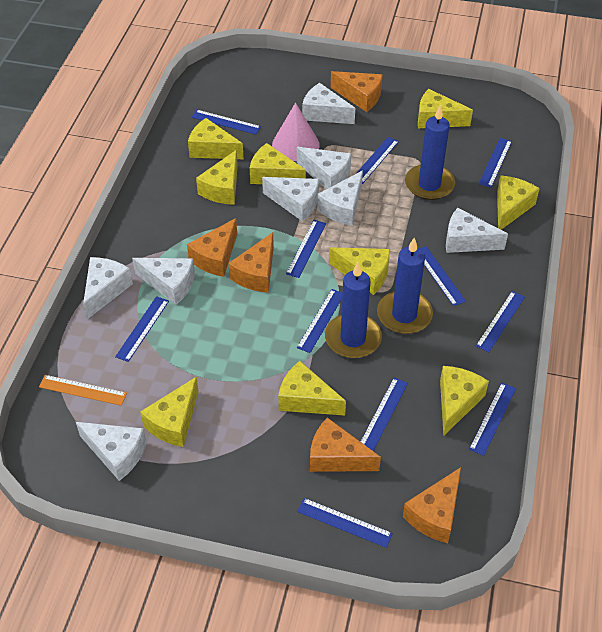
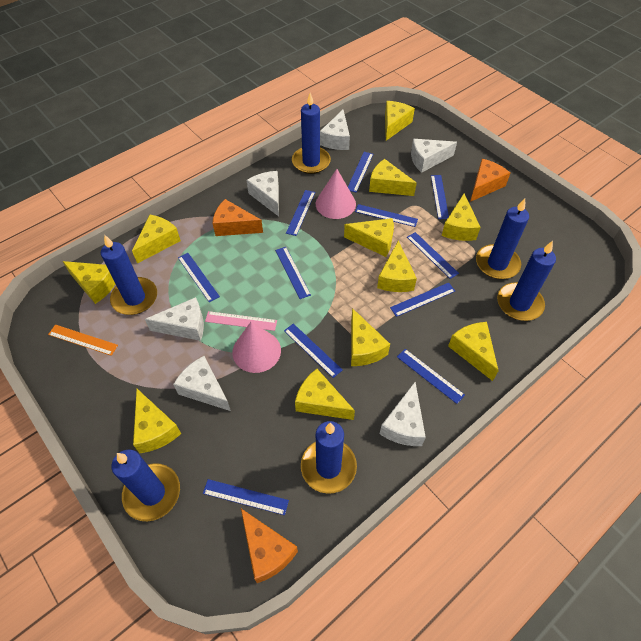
blue candle: [325,262,382,358] [377,238,433,334] [405,105,455,200] = 3 -> [101,235,157,315] [111,450,180,521] [292,93,331,174] [301,421,357,494] [476,199,529,279] [497,241,556,321] = 6
orange cheese: [187,218,237,277] [228,232,274,293] [310,417,381,472] [331,71,383,112] [403,467,461,543] = 5 -> [213,199,263,236] [241,509,298,583] [470,159,510,202] = 3
pink cone: [272,103,319,161] = 1 -> [232,321,281,373] [316,169,356,219] = 2
pink ruler: none = 0 -> [205,311,277,331] = 1
white cheese: [76,422,147,481] [83,257,133,319] [132,258,195,305] [262,177,319,222] [297,147,351,189] [302,83,355,124] [317,170,363,226] [446,208,508,253] = 8 -> [145,297,204,341] [173,356,231,411] [247,171,279,216] [320,110,350,150] [380,382,426,446] [411,139,457,173] = 6
yellow cheese: [140,377,199,447] [188,118,244,159] [196,150,238,205] [250,143,306,184] [278,361,346,416] [329,247,390,295] [418,89,473,128] [440,366,489,436] [497,175,540,230] = 9 -> [62,261,115,304] [132,215,181,264] [133,389,181,453] [295,369,355,420] [344,218,394,257] [351,308,390,366] [369,159,417,196] [377,240,417,292] [385,101,415,141] [441,194,481,241] [448,322,499,381] = 11

